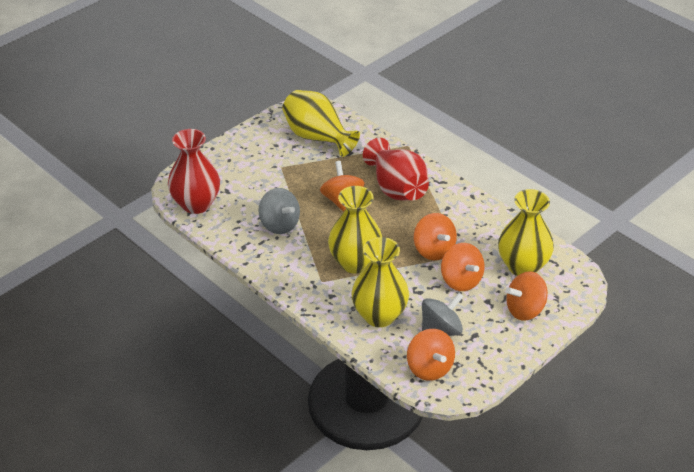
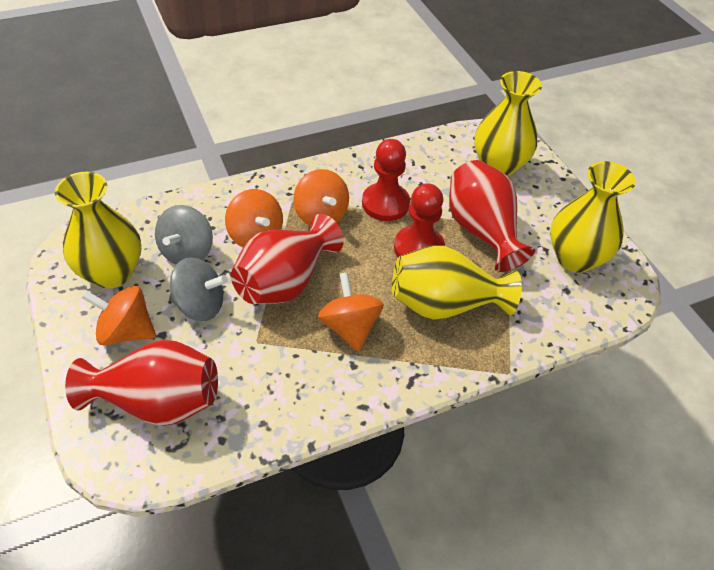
orange spinning top: [320,161,365,212] [407,329,455,381] [414,213,457,260] [441,243,485,291] [506,271,548,321] = 5 -> [81,286,156,346] [225,189,283,247] [293,169,349,226] [318,272,384,352] = 4
red pawn: none = 0 -> [362,139,410,221] [394,183,445,257] = 2
red vase: [168,129,220,214] [363,138,429,201] = 2 -> [65,340,218,426] [231,214,344,304] [449,160,535,272] = 3

